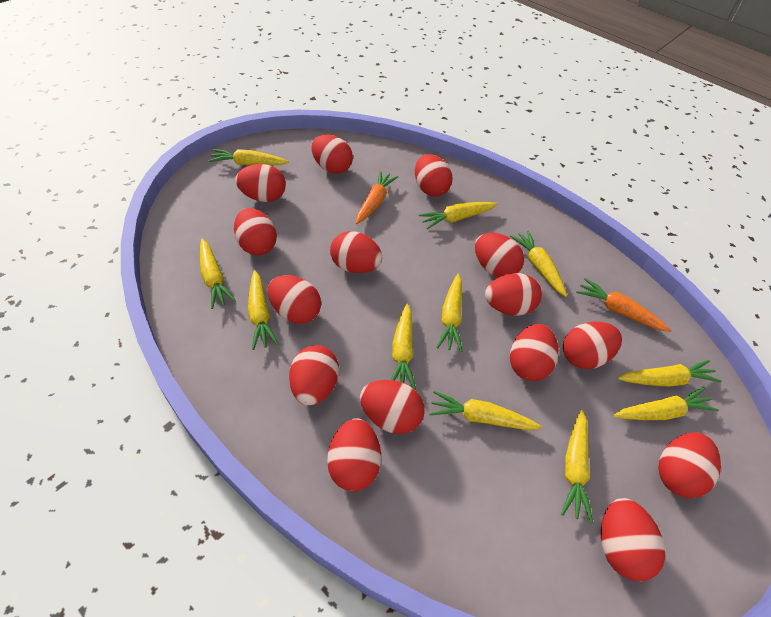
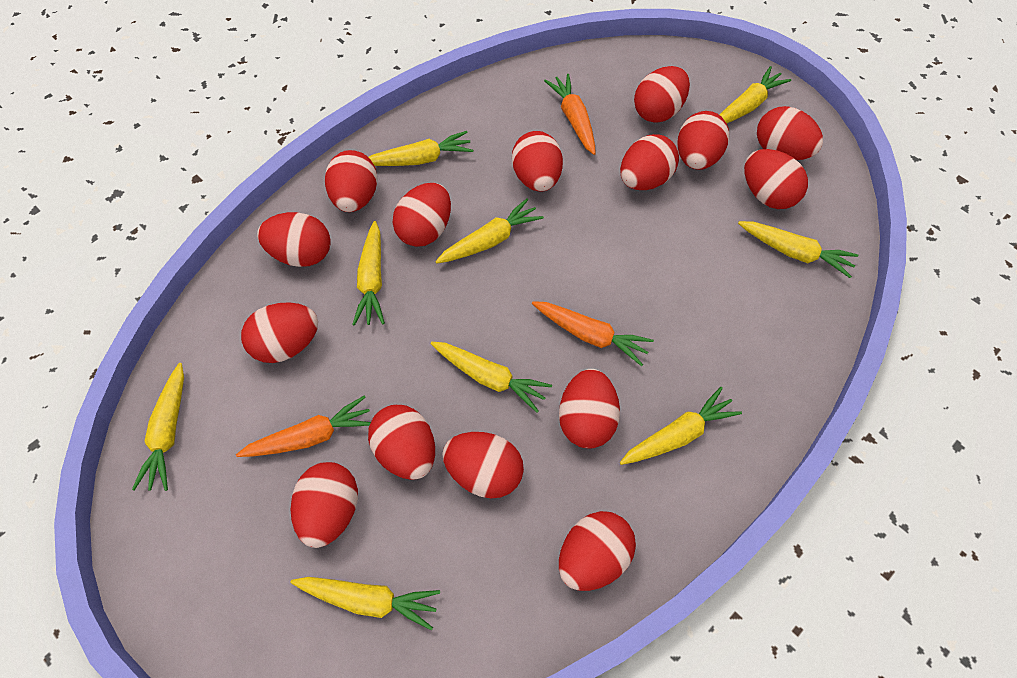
orange carrot: [356,171,398,224] [576,278,671,332] = 2 -> [236,396,371,457] [532,301,654,366] [544,74,596,155] = 3
yellow carrot: [200,239,236,309] [208,149,289,165] [248,270,279,350] [391,303,416,390] [419,202,497,229] [429,391,542,430] [436,274,462,352] [510,231,567,297] [561,410,593,523] [613,387,719,420] [618,360,722,387] = 11 -> [132,363,184,491] [290,577,440,631] [352,221,385,326] [369,131,473,166] [431,342,552,413] [435,198,544,263] [620,387,742,465] [719,66,791,123] [738,221,859,278] = 9

